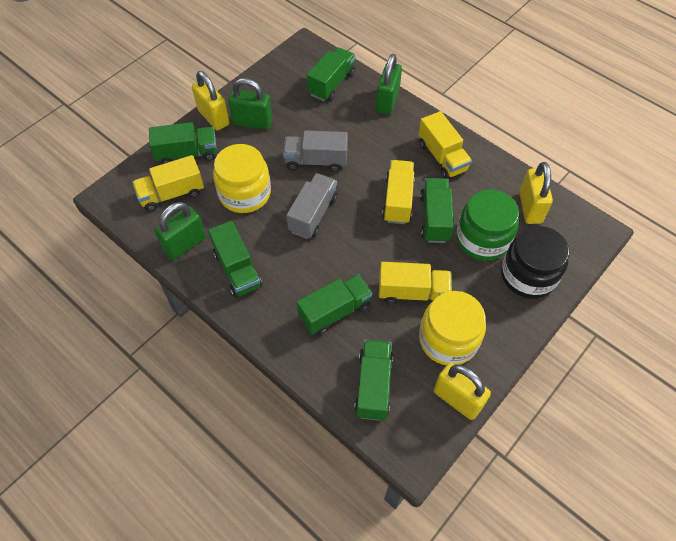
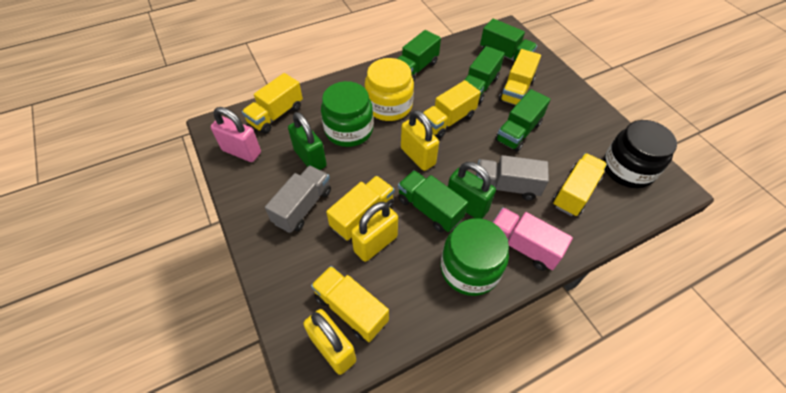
green jar: [456,189,519,261] = 1 -> [321,81,373,147] [441,218,509,296] = 2
green padlock: [155,202,206,260] [228,78,272,130] [376,54,402,115] = 3 -> [288,112,327,170] [448,162,496,219] = 2
green truck: [149,122,217,164] [208,221,262,297] [297,274,372,336] [307,47,355,101] [354,339,393,421] [420,178,454,243] = 6 -> [397,30,441,81] [398,170,468,232] [465,46,505,104] [480,19,537,62] [495,89,550,152] = 5
pink padlock: none = 0 -> [211,107,261,162] = 1
pink truck: none = 0 -> [493,208,573,271] = 1
yellow jar: [213,144,271,213] [419,291,486,365] = 2 -> [365,58,414,121] = 1
yellow truck: [132,155,204,212] [379,262,452,304] [382,160,415,224] [418,111,472,179] = 4 -> [242,73,303,134] [311,266,389,342] [326,176,395,241] [421,80,481,138] [499,49,541,105] [553,153,607,216] = 6

